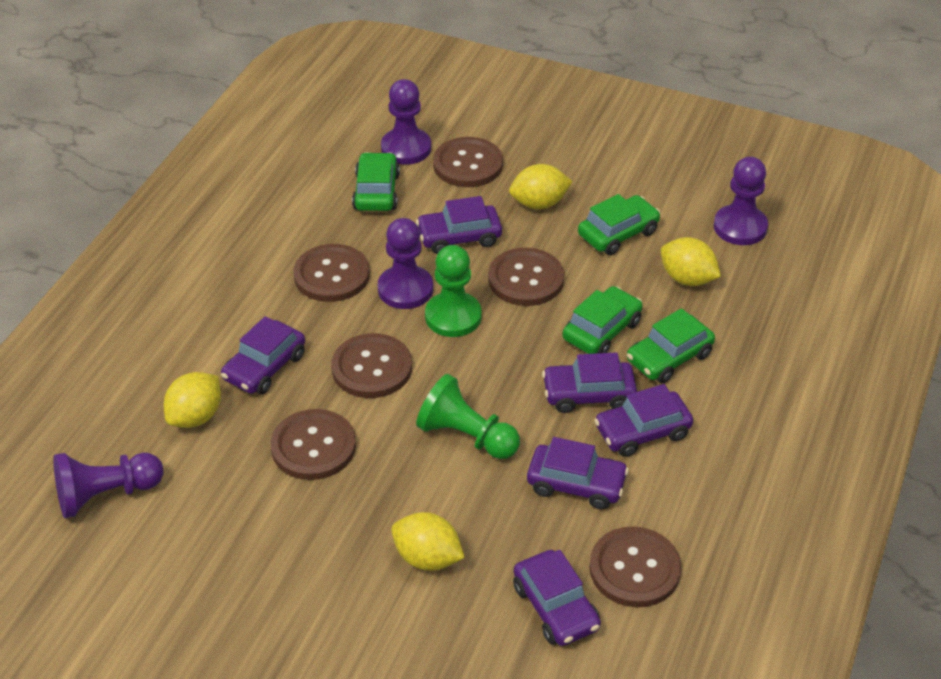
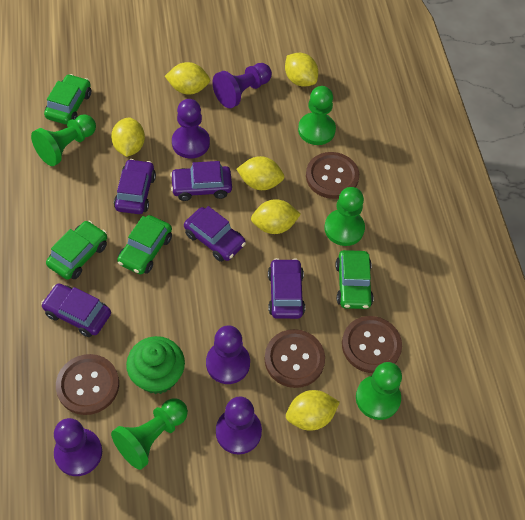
brown button: [271,409,356,480] [293,244,370,302] [331,333,412,398] [433,137,503,187] [488,248,564,306] [589,526,681,607] = 6 -> [56,354,119,415] [265,329,325,388] [306,152,359,199] [342,316,402,373] = 4
green cupcake: none = 0 -> [126,336,185,394] = 1
green pawn: [416,374,520,459] [425,245,482,337] = 2 -> [31,114,96,166] [111,399,188,470] [298,86,336,145] [324,187,365,246] [356,362,402,420] = 5
purple car: [221,316,305,395] [416,196,502,254] [513,550,601,646] [527,437,629,509] [542,352,637,413] [594,384,693,457] = 6 -> [41,284,111,337] [114,159,156,214] [170,161,232,201] [184,206,246,262] [268,258,305,319] = 5
purple pawn: [53,453,164,518] [378,218,433,309] [381,79,431,165] [714,157,768,245] = 4 -> [54,418,102,476] [172,99,210,158] [206,325,250,384] [212,63,272,108] [216,396,262,454] = 5
yellow lemon: [164,372,221,428] [392,512,465,571] [509,164,573,209] [661,237,721,286] = 4 -> [111,117,145,157] [165,62,210,95] [237,156,285,190] [251,199,301,234] [285,53,318,87] [286,390,340,431] = 6

